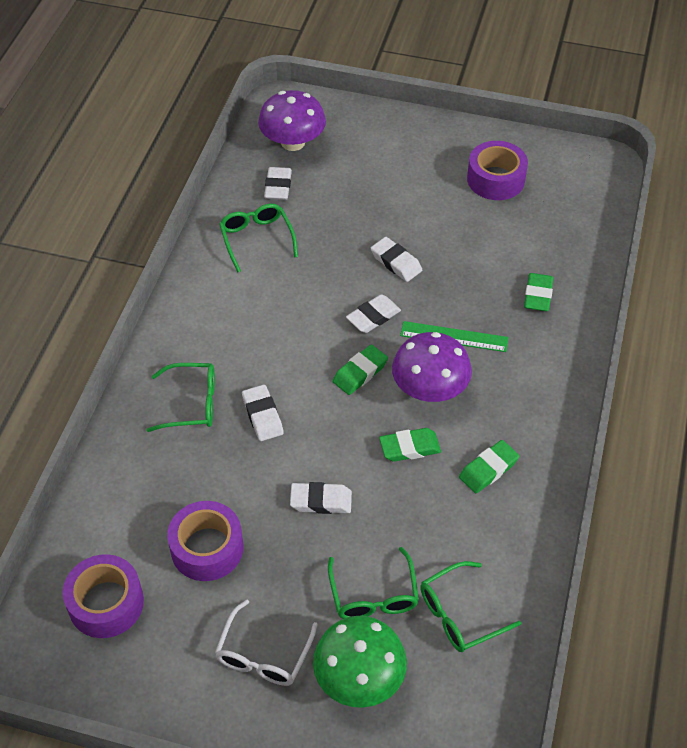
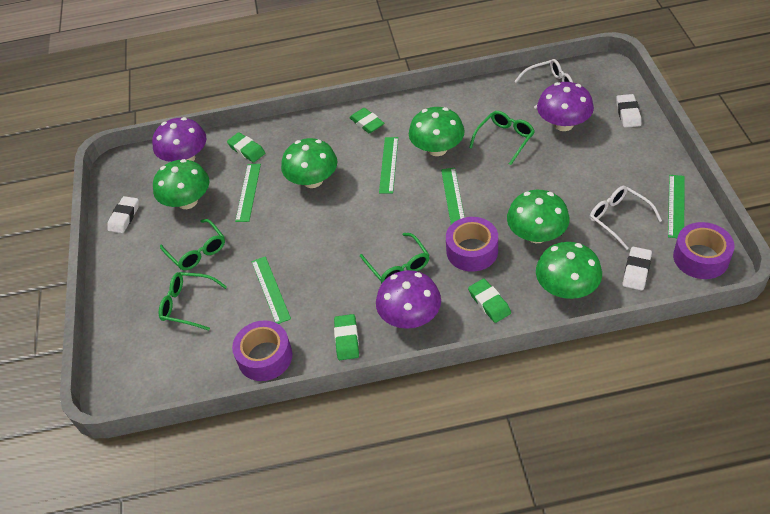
green mushroom: [313,616,407,708] = 1 -> [153,159,209,209] [281,138,337,188] [409,107,465,156] [507,190,570,243] [536,242,602,299] = 5
green ruler: [400,321,509,352] = 1 -> [235,164,261,222] [252,256,291,324] [379,137,398,194] [441,168,465,224] [668,175,685,238] = 5
purple mushroom: [258,90,326,151] [392,332,472,402] = 2 -> [152,117,207,162] [376,270,441,329] [537,82,594,131] = 3
white eraser: [242,385,284,441] [264,167,292,200] [290,482,352,514] [346,295,401,333] [371,237,422,282] = 5 -> [107,196,139,233] [616,94,641,128] [623,247,652,291] = 3
white glasses: [215,600,318,686] = 1 -> [514,59,573,109] [590,186,662,250] = 2

